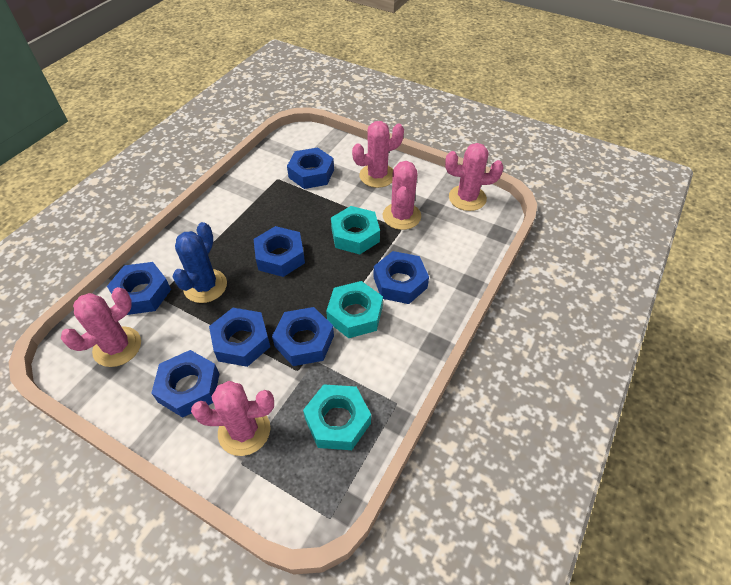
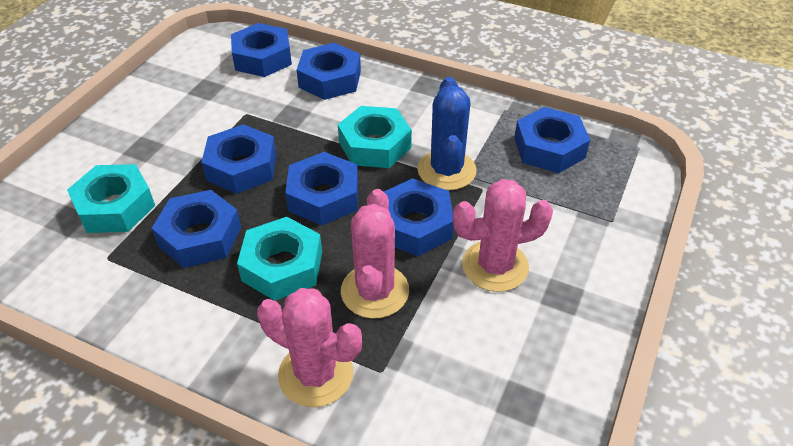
pink cactus: [61,287,141,367] [191,381,274,456] [352,121,404,188] [383,161,421,230] [445,143,504,211] = 5 -> [257,288,362,407] [341,189,409,319] [453,179,553,292] = 3

